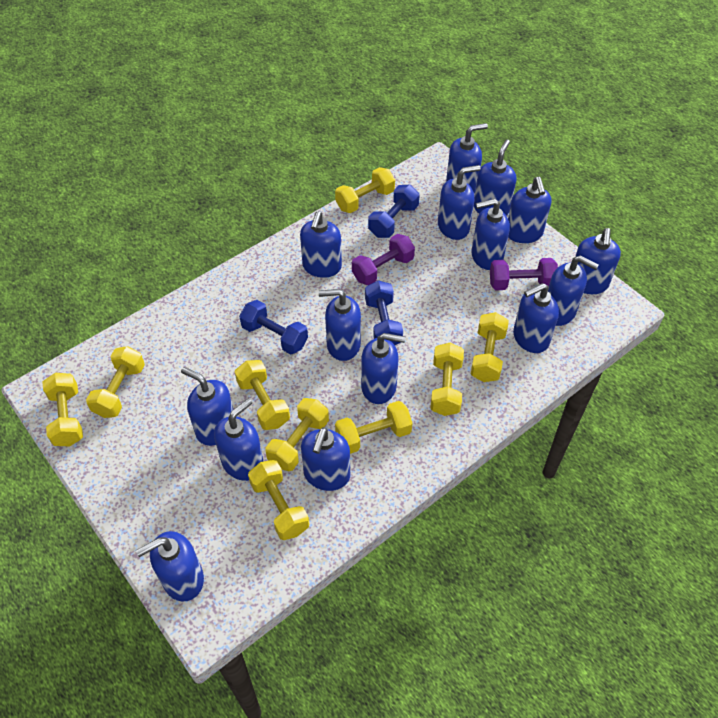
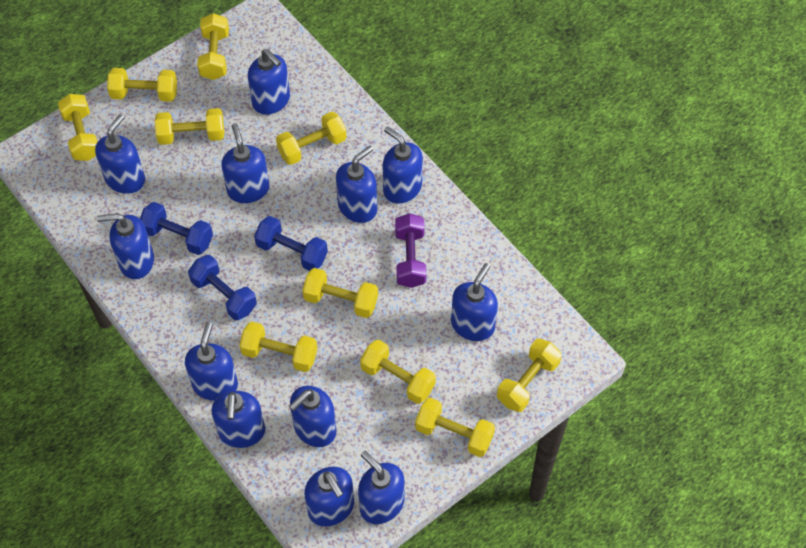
blue soap dispenser: [136,531,204,602] [181,367,233,446] [214,398,264,481] [300,211,342,278] [301,427,350,491] [319,289,361,361] [361,333,406,404] [438,165,481,240] [446,123,488,193] [472,199,510,270] [474,139,517,216] [508,177,551,243] [513,283,559,353] [548,256,599,326] [575,228,621,294] = 15 -> [95,114,145,194] [97,213,154,279] [185,322,238,401] [211,391,265,448] [221,123,269,203] [248,49,290,115] [289,386,337,447] [304,467,354,527] [336,146,377,223] [358,451,405,524] [383,126,423,204] [451,263,498,341] = 12
purple dumbbell: [352,234,415,285] [490,258,558,290] = 2 -> [395,213,426,288] = 1
yellow dumbbell: [42,373,83,446] [86,346,145,418] [235,360,290,430] [248,460,309,540] [265,398,329,471] [335,167,395,213] [335,401,412,454] [430,343,464,416] [471,312,509,382] = 9 -> [58,94,98,161] [107,68,177,102] [155,108,224,145] [197,13,229,80] [239,322,317,372] [276,112,347,165] [302,268,378,318] [360,340,436,404] [415,398,495,457] [497,338,562,412] = 10

